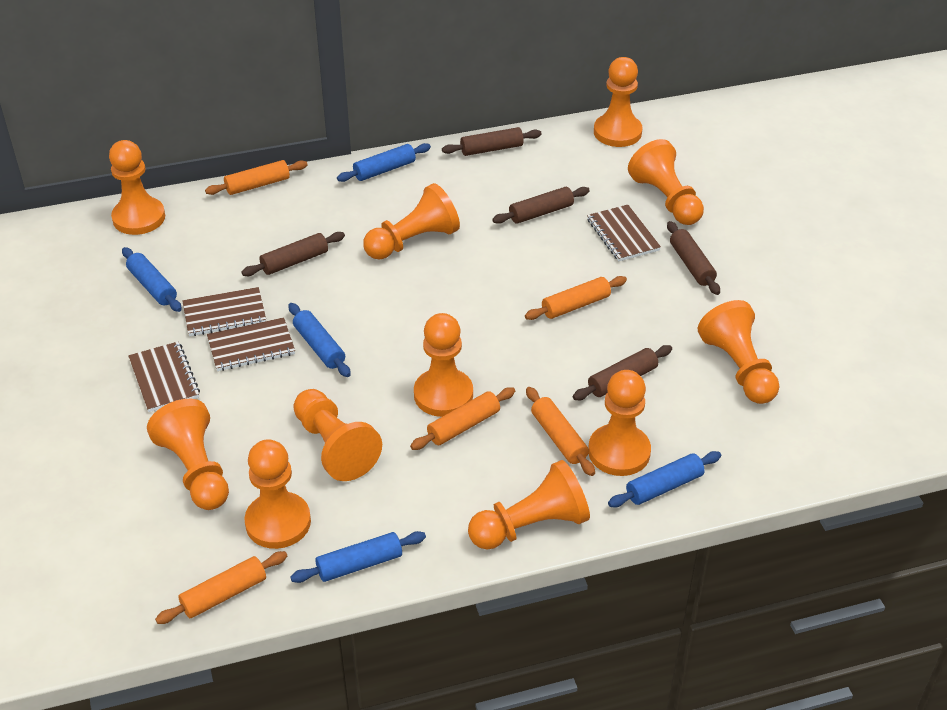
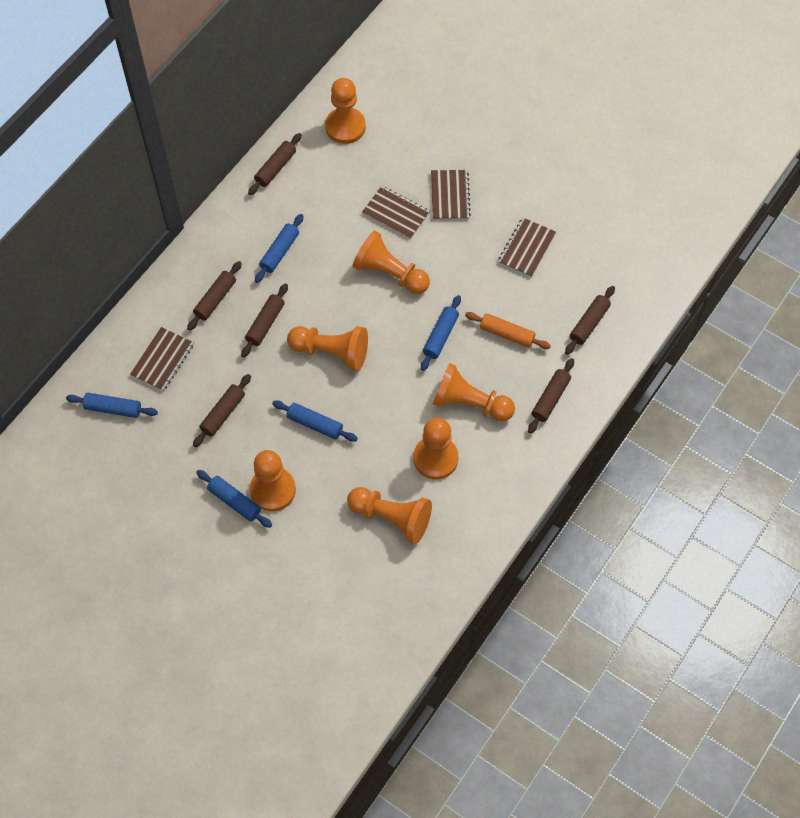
brown rolling pin: [241,232,345,276] [442,127,542,156] [492,187,590,224] [573,345,672,400] [667,221,720,295] = 5 -> [187,261,242,331] [193,374,251,447] [241,283,288,357] [248,133,302,195] [528,358,574,433] [565,286,615,355] = 6
orange pawn: [109,140,165,235] [147,399,229,510] [244,439,311,549] [293,389,382,481] [363,183,460,259] [414,313,473,417] [468,460,590,550] [588,370,651,476] [594,57,642,147] [628,139,704,225] [698,300,779,404] = 11 -> [250,450,296,511] [287,326,368,371] [325,78,366,144] [347,487,432,544] [352,230,430,294] [413,418,458,479] [433,363,515,422] = 7
orange rolling pin: [155,551,287,624] [205,160,308,195] [410,387,515,450] [525,276,627,320] [526,387,595,476] = 5 -> [465,312,551,349] = 1

